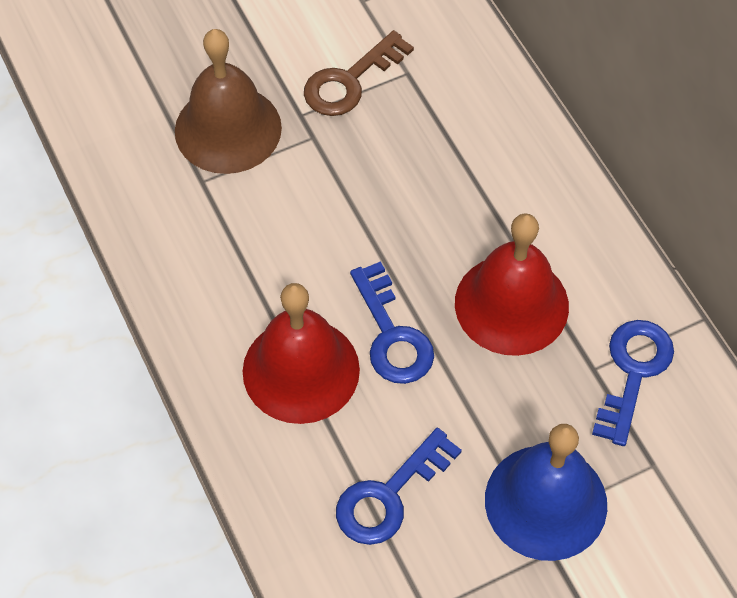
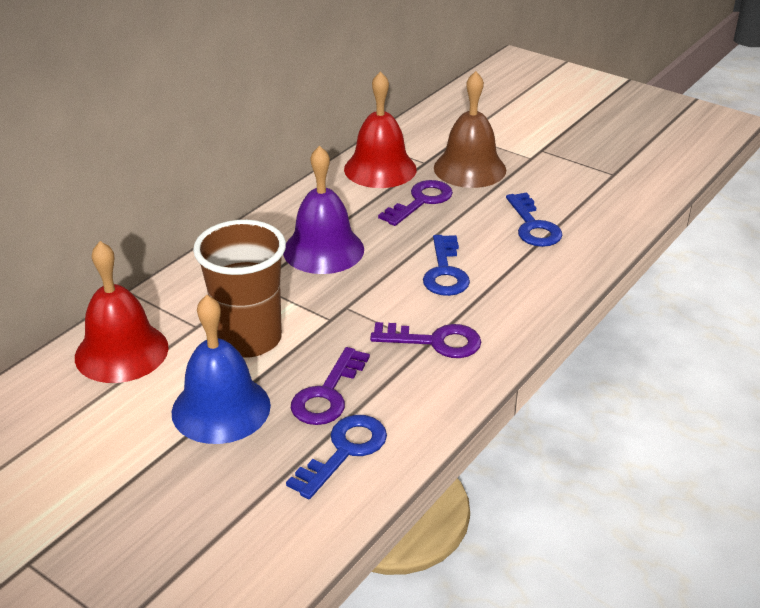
brown cup: none = 0 -> [193,220,286,358] = 1
brown key: [304,30,414,116] = 1 -> none = 0
purple bell: none = 0 -> [283,146,364,274] = 1
purple key: none = 0 -> [291,347,370,425] [370,322,481,358] [378,180,453,226] = 3

